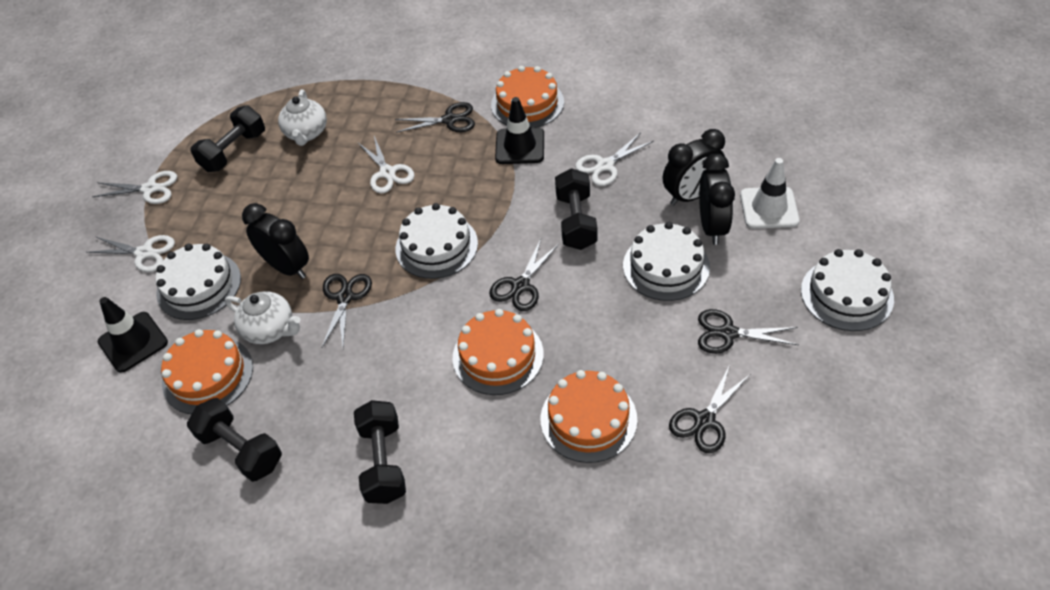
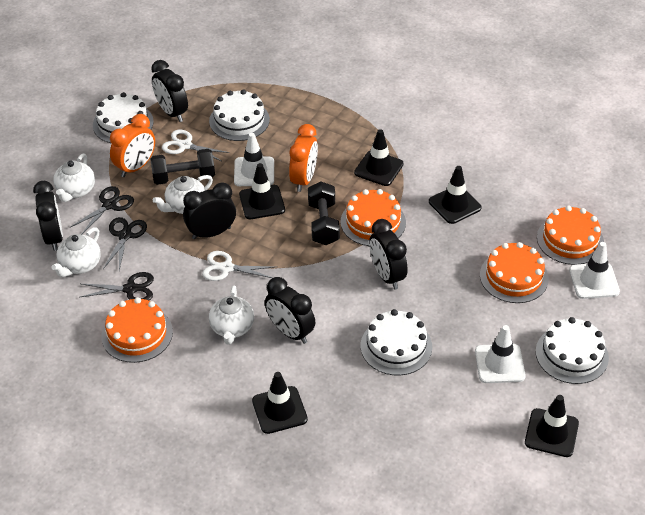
black clock: [242,203,309,279] [663,129,725,206] [699,154,735,245] = 3 -> [33,181,63,251] [151,60,188,122] [183,182,236,239] [265,277,315,344] [369,219,408,290] = 5
black dumbbell: [187,398,282,482] [190,106,265,172] [354,400,406,504] [555,168,598,250] = 4 -> [150,149,215,185] [308,182,340,245] = 2
black scissors: [322,274,372,347] [395,102,475,133] [489,239,559,311] [669,367,750,453] [698,309,798,354] = 5 -> [69,186,134,235] [80,272,154,301] [103,217,147,270] = 3
black traffic cone: [98,297,168,373] [495,97,544,164] = 2 -> [239,163,285,219] [252,372,308,434] [354,129,404,186] [429,166,481,224] [525,395,579,457] = 5
orange clock: none = 0 -> [110,114,155,177] [289,124,318,192] = 2
white scissors: [87,235,175,272] [93,171,177,204] [358,136,415,193] [575,132,654,186] = 4 -> [162,129,229,161] [202,251,275,281] = 2
white teapot: [225,291,300,344] [278,89,327,146] = 2 -> [51,227,101,277] [53,153,95,202] [153,175,213,214] [209,285,254,345] = 4
white traffic cone: [740,158,800,229] = 1 -> [234,133,274,186] [475,325,526,383] [569,242,620,299] = 3

